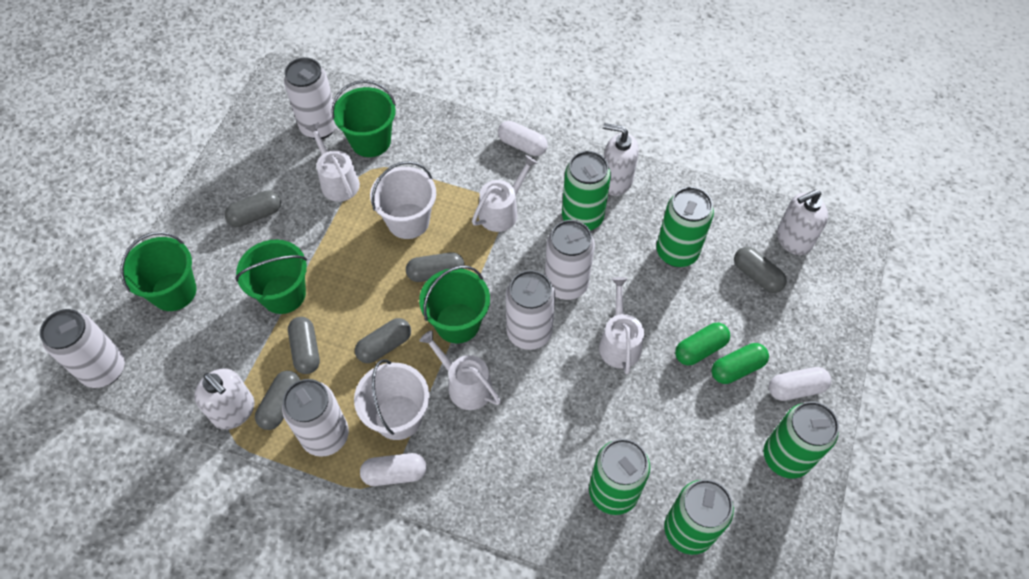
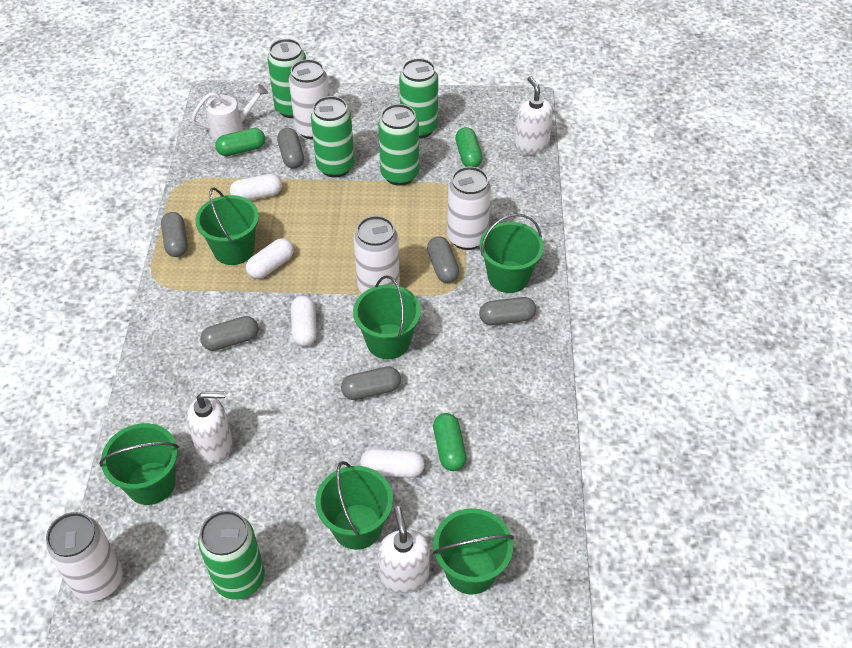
green bucket: [121,232,197,311] [235,240,307,314] [331,80,396,157] [419,266,490,343] = 4 -> [99,423,179,505] [195,187,259,265] [316,461,393,550] [353,275,421,359] [433,508,514,595] [480,213,544,293] = 6
green capsule: [675,323,730,365] [711,343,769,384] = 2 -> [215,128,265,156] [433,413,467,471] [455,127,483,167] = 3
white bucket: [354,359,430,440] [370,161,436,239] = 2 -> none = 0
white can: [40,309,125,388] [282,379,349,457] [284,57,337,139] [506,270,555,350] [545,220,595,300] = 5 -> [46,512,123,601] [289,59,329,140] [354,216,400,293] [447,167,491,250] = 4
white capsule: [360,453,427,486] [498,121,548,156] [769,367,831,401] = 3 -> [230,174,282,200] [246,238,294,279] [291,296,317,347] [360,448,425,478] = 4
white watering can: [306,122,360,202] [419,330,501,410] [472,155,538,232] [599,277,644,374] = 4 -> [191,84,268,140] = 1

